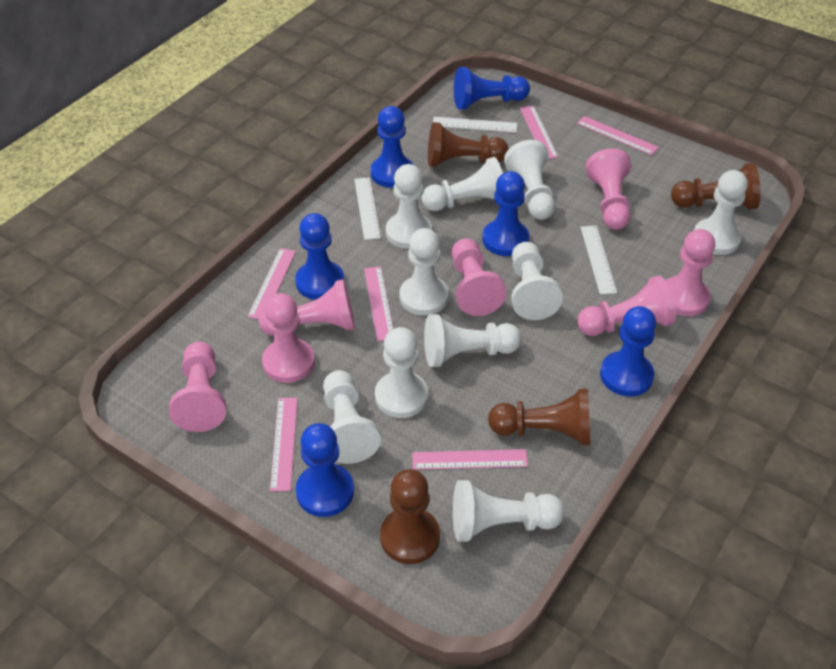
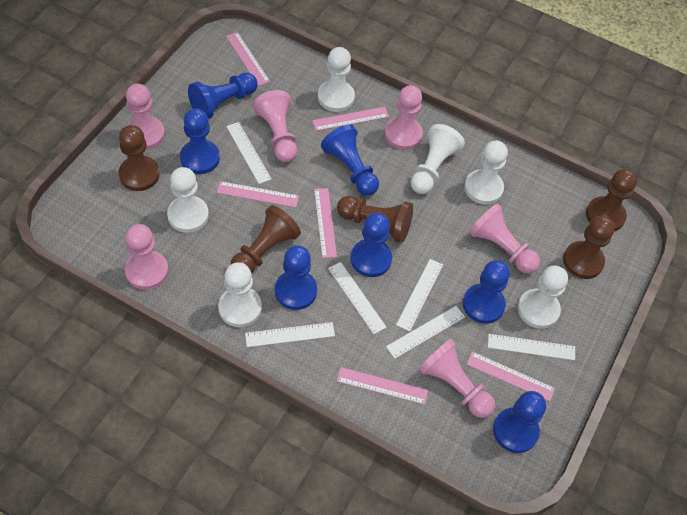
blue pawn: [295,213,344,300] [296,423,354,517] [371,106,413,188] [454,67,530,109] [482,171,529,256] [600,306,656,397] = 6 -> [180,108,220,174] [188,73,258,119] [275,245,317,310] [321,124,379,196] [351,213,392,277] [463,260,510,324] [493,391,546,453] = 7
brown pawn: [380,469,440,564] [428,122,508,167] [488,389,590,445] [671,163,760,210] = 4 -> [118,125,160,191] [231,205,301,274] [337,196,413,243] [563,216,615,279] [586,169,637,231] = 5
pink pawn: [169,342,226,432] [259,279,355,336] [262,293,315,383] [452,238,507,316] [577,275,676,336] [585,148,631,230] [666,229,715,316] = 7 -> [125,224,168,290] [126,84,165,150] [253,90,297,162] [385,85,423,150] [418,339,495,418] [469,204,540,274] = 6
white pawn: [323,370,381,464] [375,327,428,418] [386,164,432,249] [399,228,449,315] [422,157,503,211] [424,314,522,367] [453,480,565,542] [504,140,555,220] [511,242,563,320] [694,170,748,255] = 10 -> [167,167,209,233] [218,262,262,327] [318,47,355,112] [411,124,465,194] [464,141,508,205] [518,265,568,329] = 6
white ruler: [354,177,381,240] [433,117,517,133] [581,226,617,295] = 3 -> [226,122,271,184] [245,322,335,347] [328,262,387,334] [386,306,465,359] [396,259,443,331] [488,334,575,360] = 6

